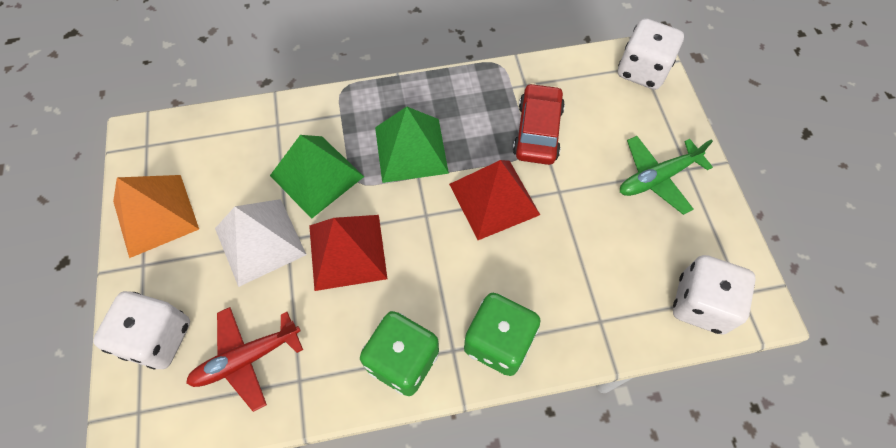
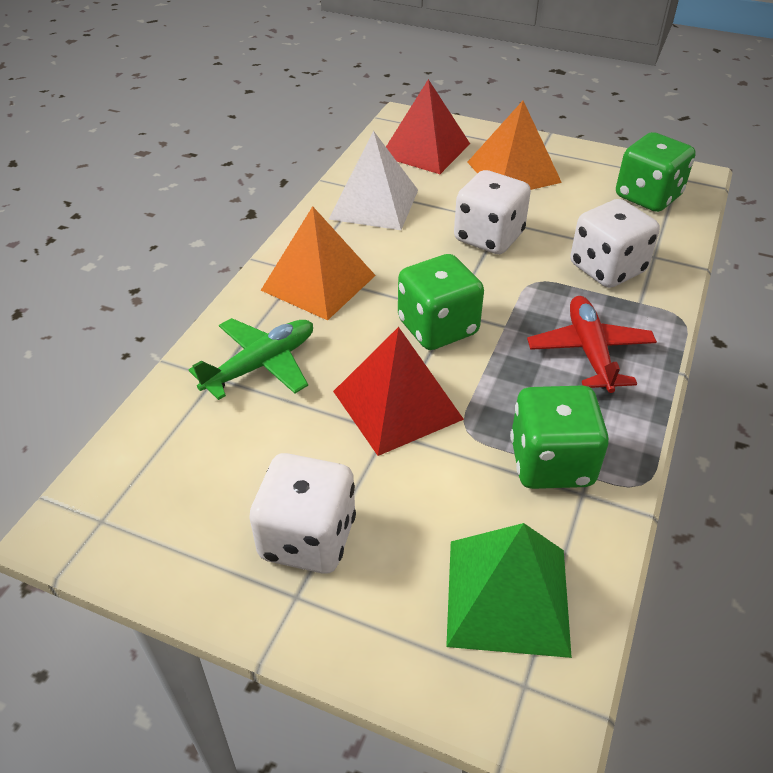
green dice: [360,311,439,396] [464,293,541,376] = 2 -> [398,254,484,350] [510,385,609,489] [616,132,695,212] = 3
green pyramid: [270,135,364,219] [375,107,449,183] = 2 -> [446,523,572,658] = 1
orange pyramid: [113,175,199,258] = 1 -> [261,206,376,320] [467,101,562,190] = 2
red car: [513,83,565,165] = 1 -> none = 0

